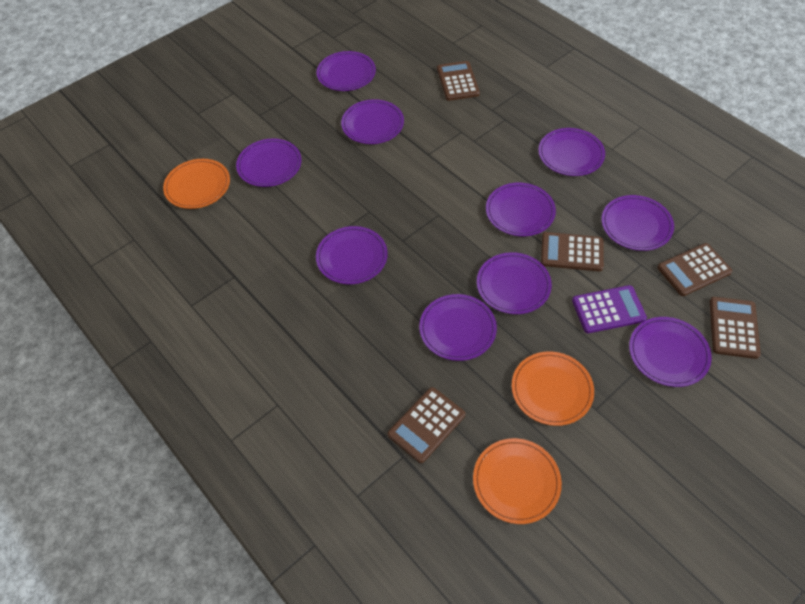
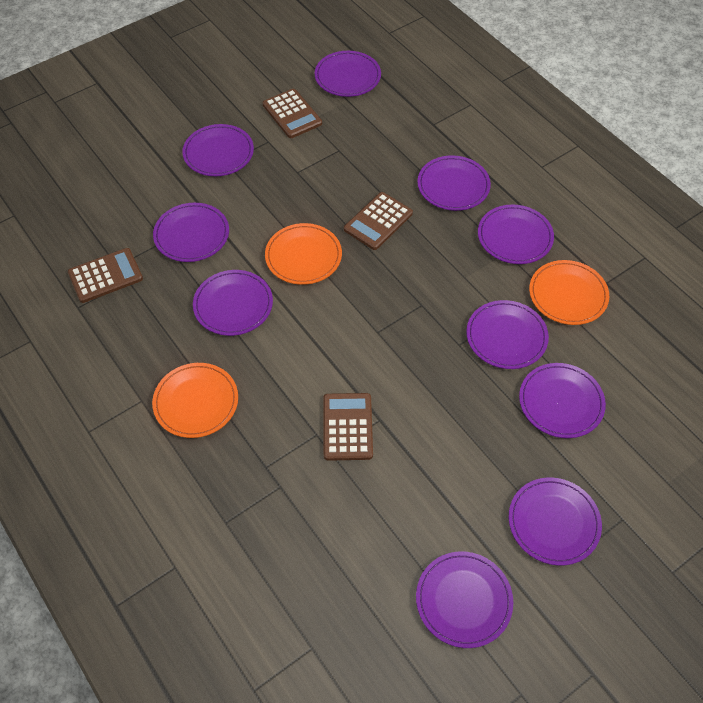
brown calculator: [388,387,465,463] [437,61,480,101] [541,232,604,271] [657,243,732,296] [710,297,761,359] = 5 -> [68,248,143,303] [263,89,322,138] [323,393,373,461] [344,192,413,250] = 4
purple calculator: [572,285,647,333] = 1 -> none = 0

